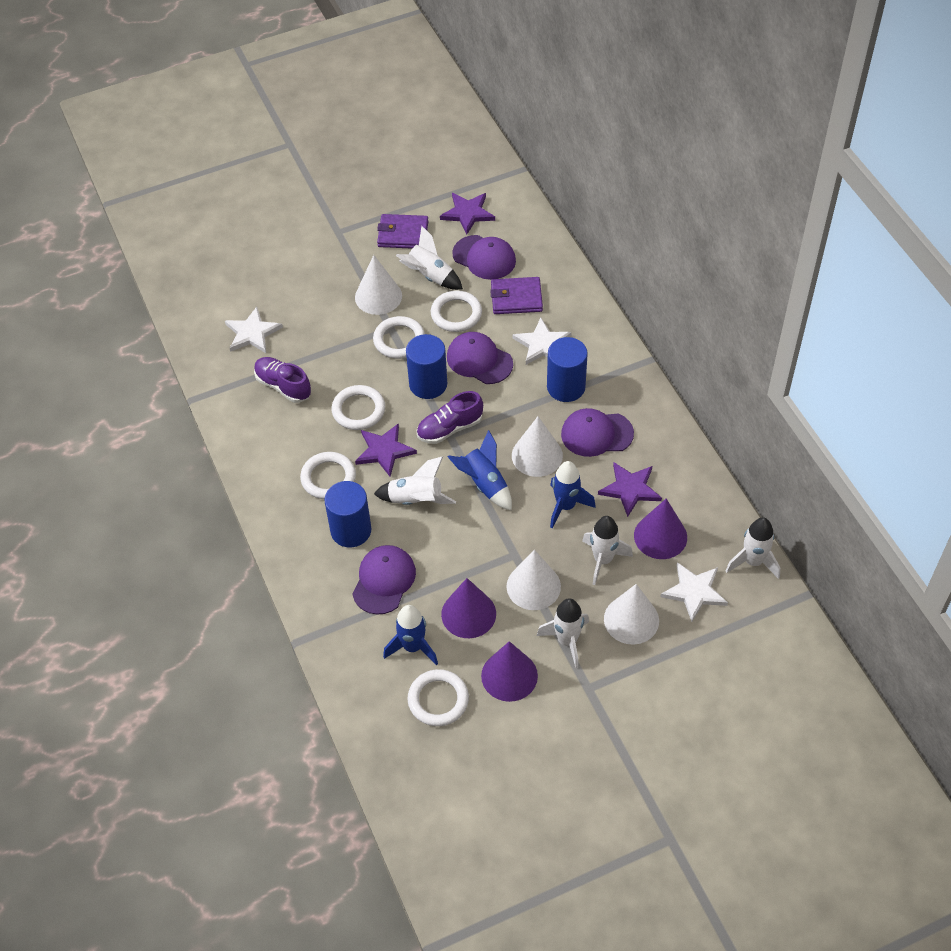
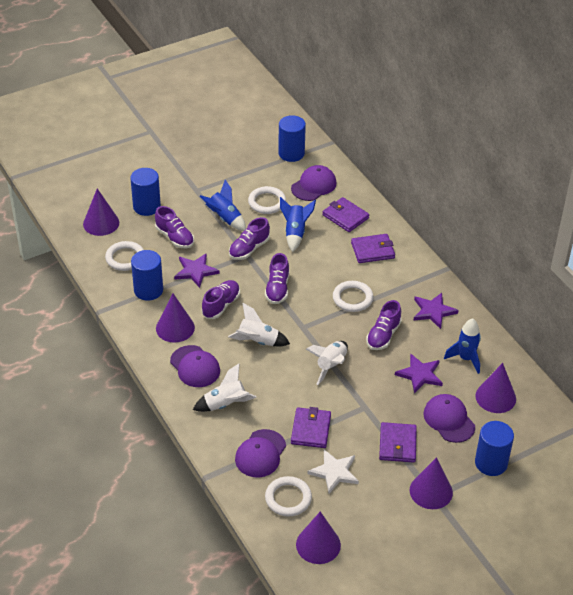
blue cylinder: [324,481,371,548] [406,334,447,399] [547,337,588,402] = 3 -> [130,168,161,216] [131,250,163,301] [278,115,306,162] [475,421,514,476] = 4
purple cone: [441,578,496,638] [481,641,538,702] [634,498,687,559] = 3 -> [83,188,119,236] [156,294,195,343] [296,511,341,564] [410,457,453,509] [475,363,516,413] = 5
purple shoe: [254,357,311,403] [417,391,483,444] = 2 -> [155,206,194,248] [202,280,240,319] [229,217,270,260] [265,253,289,304] [366,300,402,350] = 5
purple wallet: [377,214,428,249] [490,277,543,314] = 2 -> [291,407,331,448] [322,197,369,232] [351,234,395,263] [379,422,417,463] = 4
white cone: [355,255,402,315] [507,550,561,610] [512,416,563,477] [604,584,659,645] = 4 -> none = 0
white ring: [300,452,356,499] [331,385,385,430] [373,316,425,359] [407,669,469,726] [431,290,482,332] = 5 -> [105,241,144,271] [248,186,286,214] [265,476,312,517] [333,281,374,312] = 4
white rocket: [374,456,456,505] [396,226,463,290] [537,598,589,668] [582,516,633,585] [726,517,780,579] = 5 -> [193,363,257,412] [228,303,290,346] [306,341,348,385] = 3
white star: [225,307,283,353] [513,318,572,365] [660,562,728,622] = 3 -> [307,450,359,494] = 1

